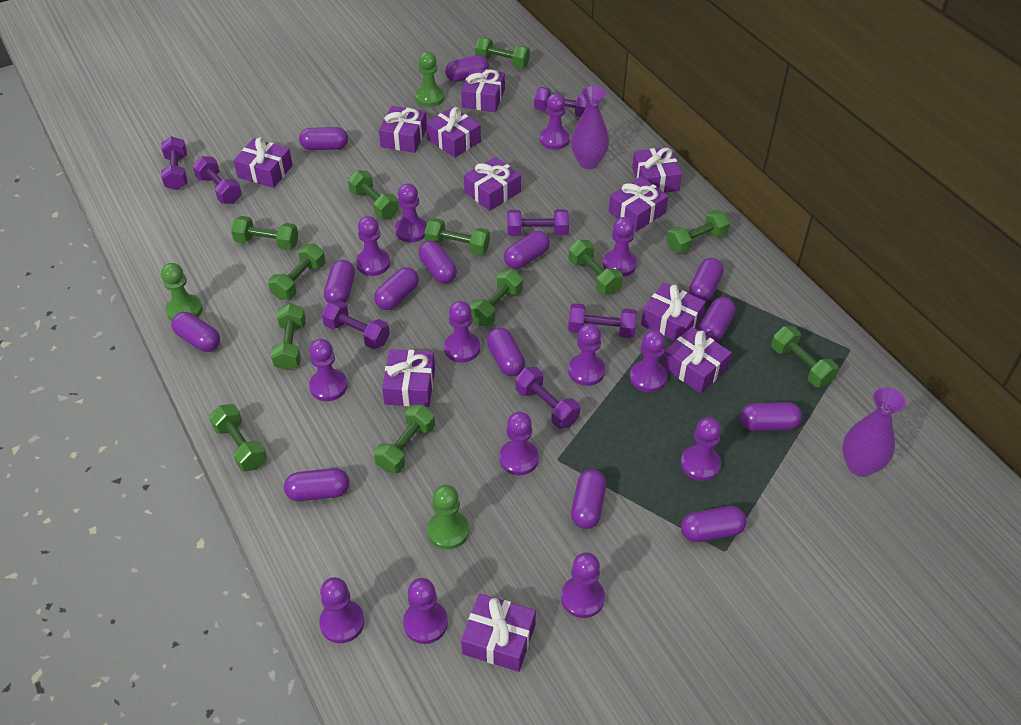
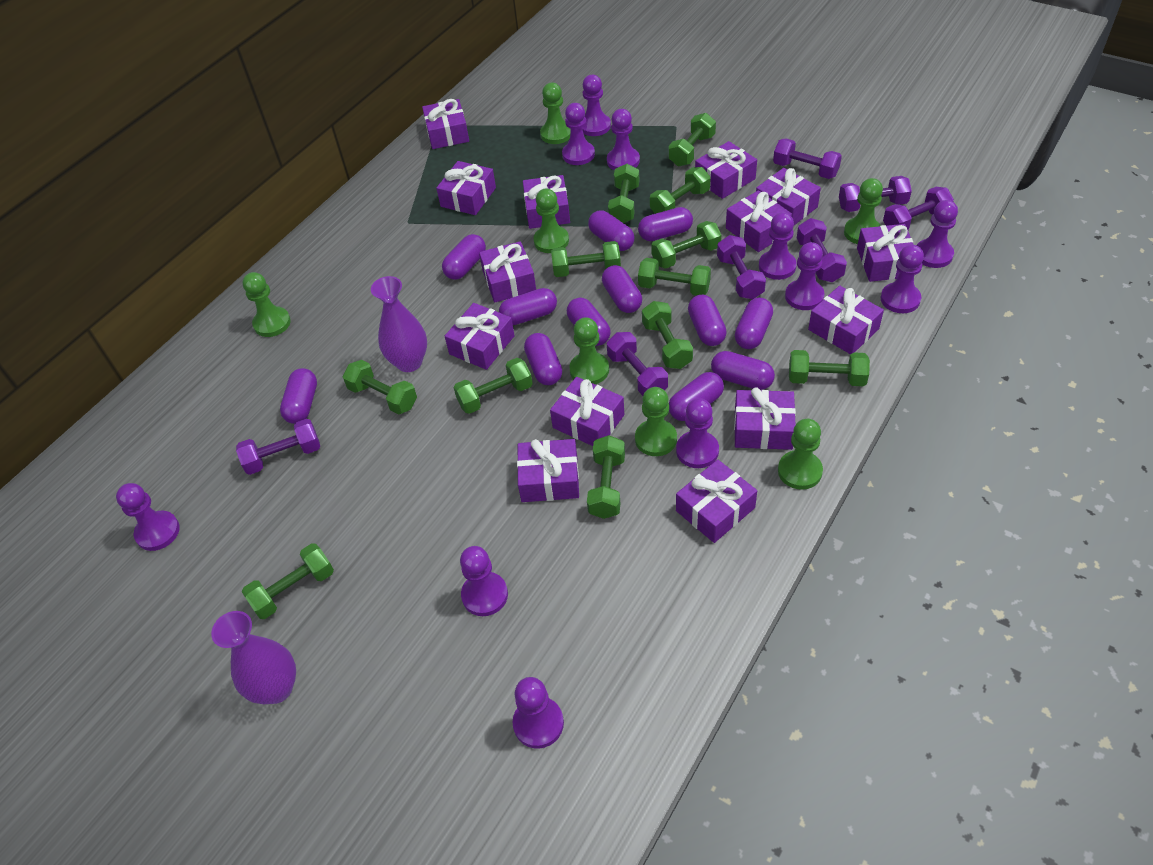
green pawn: [161,263,203,321] [415,52,445,107] [427,485,469,550] = 3 -> [243,272,291,337] [533,189,569,253] [540,83,571,144] [569,317,609,384] [635,387,677,456] [778,419,823,490] [844,178,883,244] = 7
purple capsule: [171,312,220,352] [284,468,349,501] [299,127,348,150] [324,260,355,303] [374,267,419,310] [419,241,457,283] [445,55,489,82] [487,327,525,376] [504,231,550,269] [571,469,606,529] [681,506,747,542] [689,258,724,302] [698,297,736,342] [740,402,802,431] = 14 -> [280,368,317,424] [442,234,486,280] [499,288,557,325] [524,333,562,385] [567,298,611,346] [588,210,634,251] [602,265,642,313] [638,207,693,241] [669,372,724,421] [688,295,727,346] [711,351,775,390] [735,298,773,349] = 12
purple gift: [234,137,293,188] [379,106,427,153] [382,349,435,407] [426,107,481,158] [461,68,505,112] [461,593,536,672] [464,157,521,211] [609,177,669,232] [632,147,682,193] [641,283,706,341] [662,327,732,393] = 11 -> [422,99,469,149] [436,161,496,215] [445,303,515,370] [479,241,536,302] [517,439,579,502] [523,175,570,229] [550,377,624,446] [676,460,757,543] [695,141,757,199] [726,190,792,252] [734,388,796,450] [756,168,821,225] [808,286,884,354] [857,224,914,282] = 14
purple pawn: [309,339,347,401] [319,577,365,643] [356,216,390,276] [395,183,427,242] [403,578,448,644] [444,301,480,363] [499,412,539,475] [539,93,570,150] [561,552,605,618] [568,324,605,386] [603,217,637,277] [630,330,667,392] [681,417,721,481] = 13 -> [116,483,180,551] [460,546,508,616] [513,677,564,749] [562,103,595,165] [582,75,611,136] [607,109,640,170] [676,398,719,468] [759,213,797,280] [785,242,824,310] [881,245,924,313] [917,200,958,268] = 11

